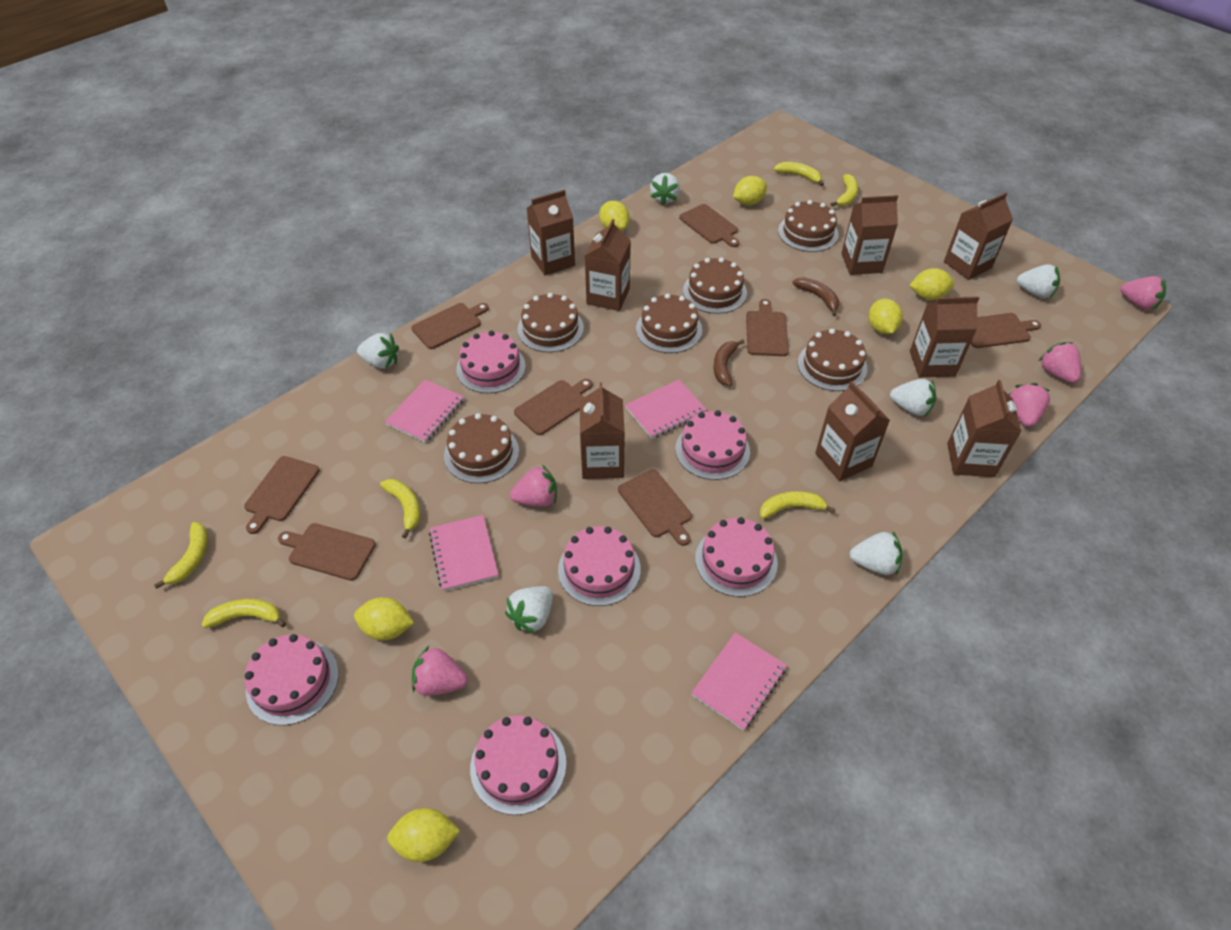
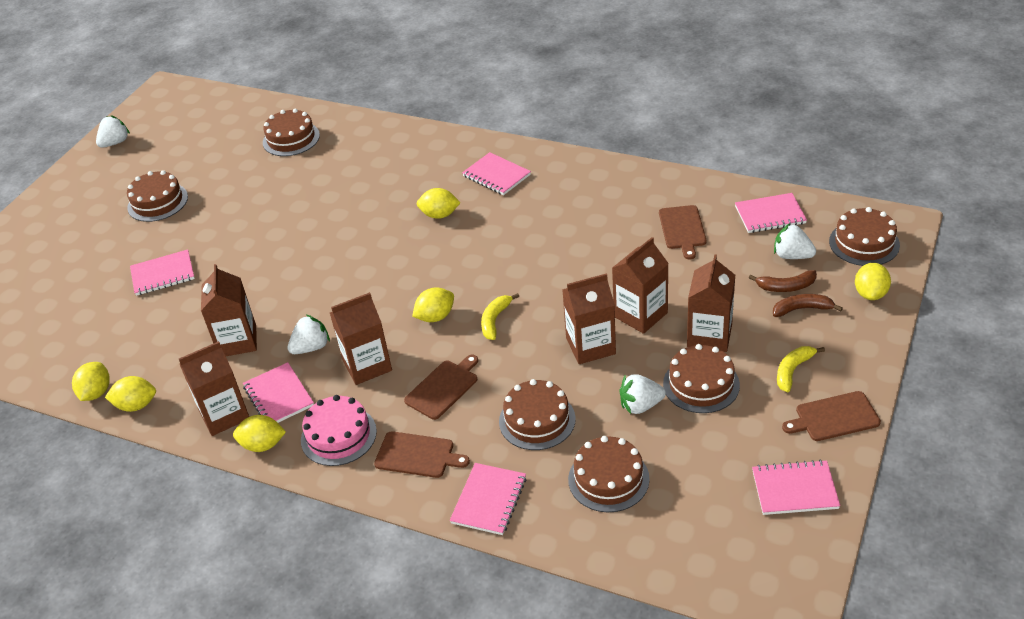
brown carton: [527,189,575,276] [580,382,625,479] [585,219,631,311] [815,381,890,481] [841,195,898,275] [910,296,979,377] [944,192,1013,280] [947,380,1022,477] = 8 -> [179,341,249,436] [201,264,257,356] [330,292,392,385] [562,273,616,364] [612,237,669,334] [687,254,735,352] = 6
brown cutting board: [244,456,320,534] [278,523,376,581] [411,303,489,349] [514,379,593,435] [618,470,692,546] [679,204,740,247] [746,299,789,356] [971,313,1041,348] = 8 -> [374,431,470,478] [404,355,478,420] [659,205,707,259] [782,391,881,441] = 4
pink cake: [244,634,339,725] [456,331,526,393] [470,715,566,815] [558,526,641,606] [676,410,750,480] [695,517,778,597] = 6 -> [301,395,377,466] = 1
pink notebook: [385,380,464,443] [429,515,498,591] [625,380,707,439] [691,632,787,731] = 4 -> [130,249,195,296] [243,362,314,423] [450,463,526,535] [462,152,531,195] [735,193,807,233] [752,460,840,515] = 6
pink strawberry: [412,646,468,696] [510,465,557,507] [1009,383,1050,427] [1038,342,1081,383] [1121,276,1166,310] = 5 -> none = 0
white strawberry: [357,333,399,369] [505,586,553,634] [650,173,680,205] [850,532,903,575] [890,379,936,417] [1017,264,1060,298] = 6 -> [96,115,130,148] [287,315,330,354] [620,374,666,414] [774,224,816,259] = 4
yellow banana: [154,522,208,589] [202,599,286,628] [380,479,420,538] [760,491,835,519] [774,162,824,186] [831,174,858,206] = 6 -> [481,293,519,340] [777,346,825,392] = 2

